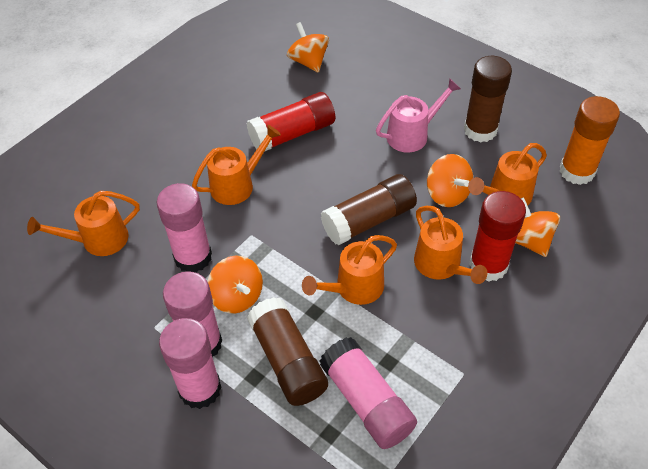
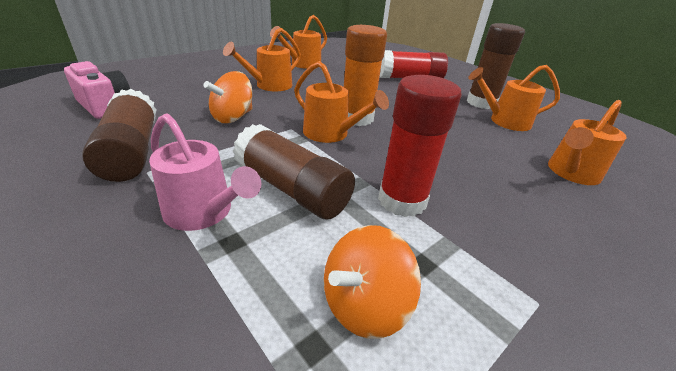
orange spinning top: [208,256,263,313] [287,22,329,73] [427,154,473,207] [515,197,560,257] = 4 -> [203,71,252,123] [324,225,421,339] = 2
pink camera: none = 0 -> [64,61,130,119] = 1
pink glue stick: [156,183,212,273] [159,318,222,409] [163,271,222,358] [319,337,417,449] = 4 -> none = 0

